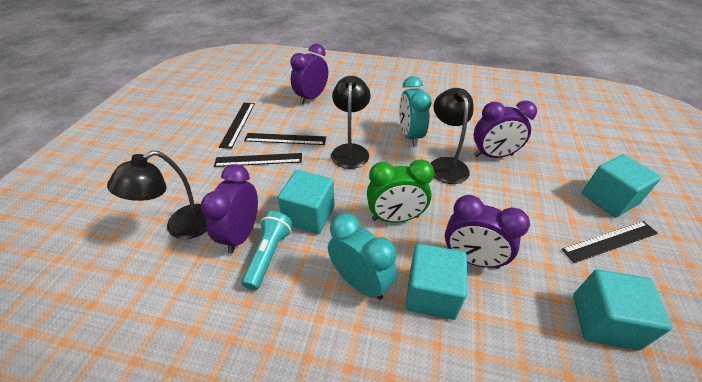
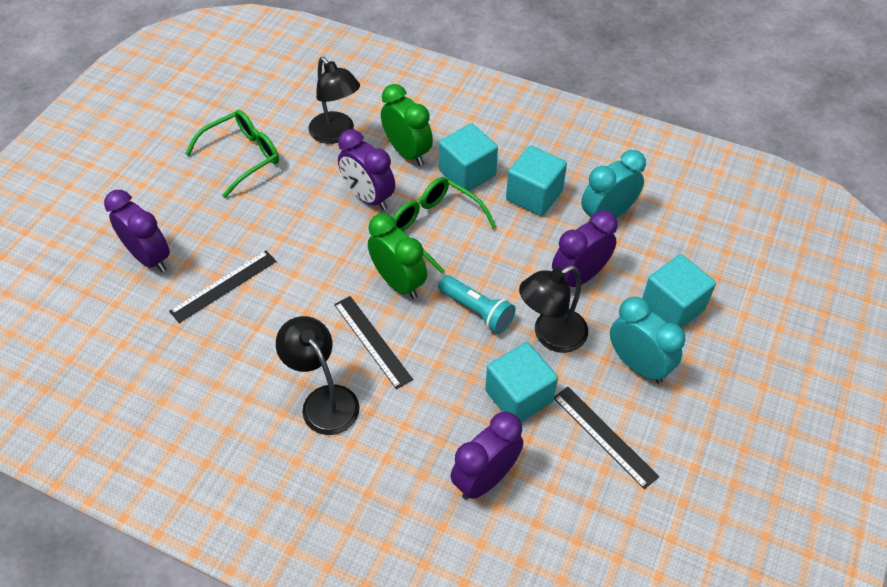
black ruler: [214,153,302,167] [219,103,255,149] [244,133,326,145] [561,221,658,263] = 4 -> [169,251,276,323] [334,296,413,389] [554,387,659,489] = 3
green clock: [367,159,434,223] = 1 -> [368,213,427,299] [381,84,433,166] = 2
green glasses: none = 0 -> [185,110,279,198] [393,177,496,274] = 2

